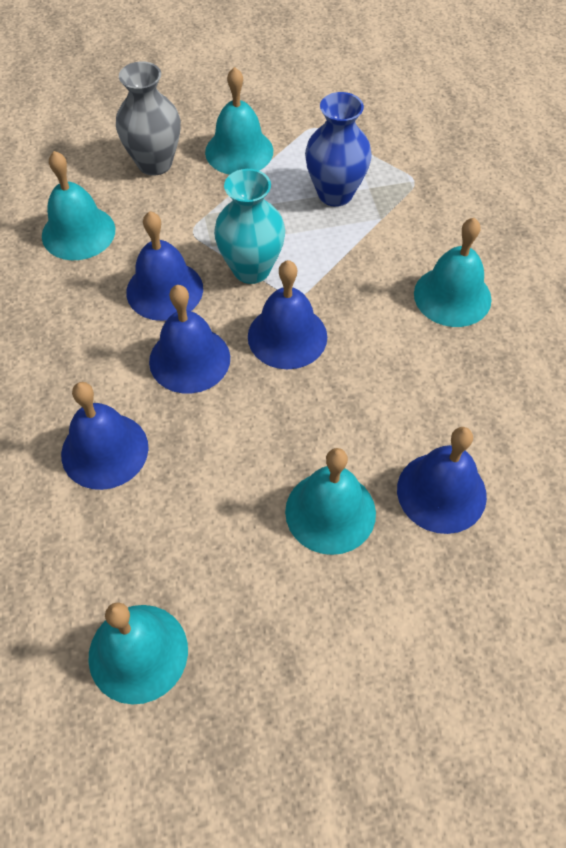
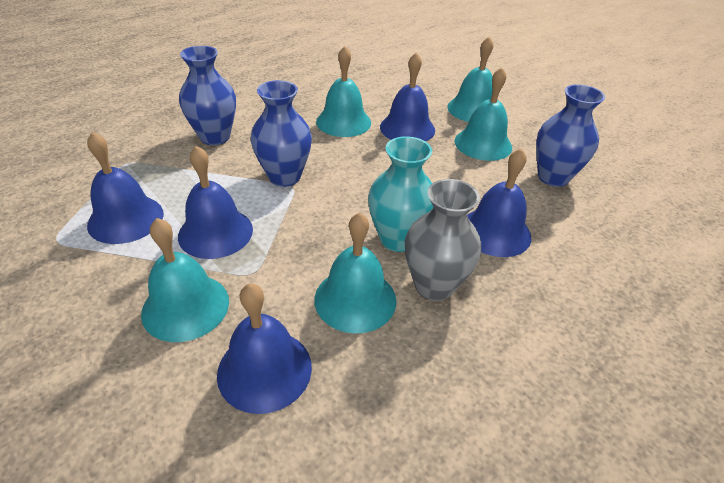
blue vase: [305,92,372,207] = 1 -> [179,46,236,145] [251,80,312,187] [536,84,605,187] = 3

